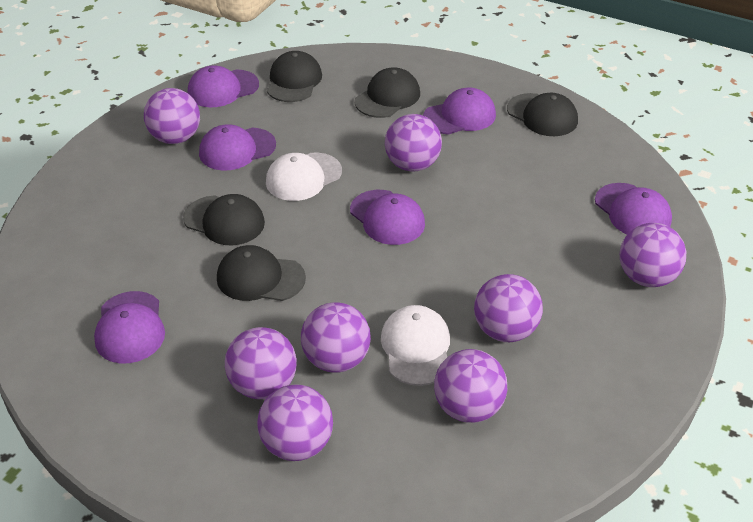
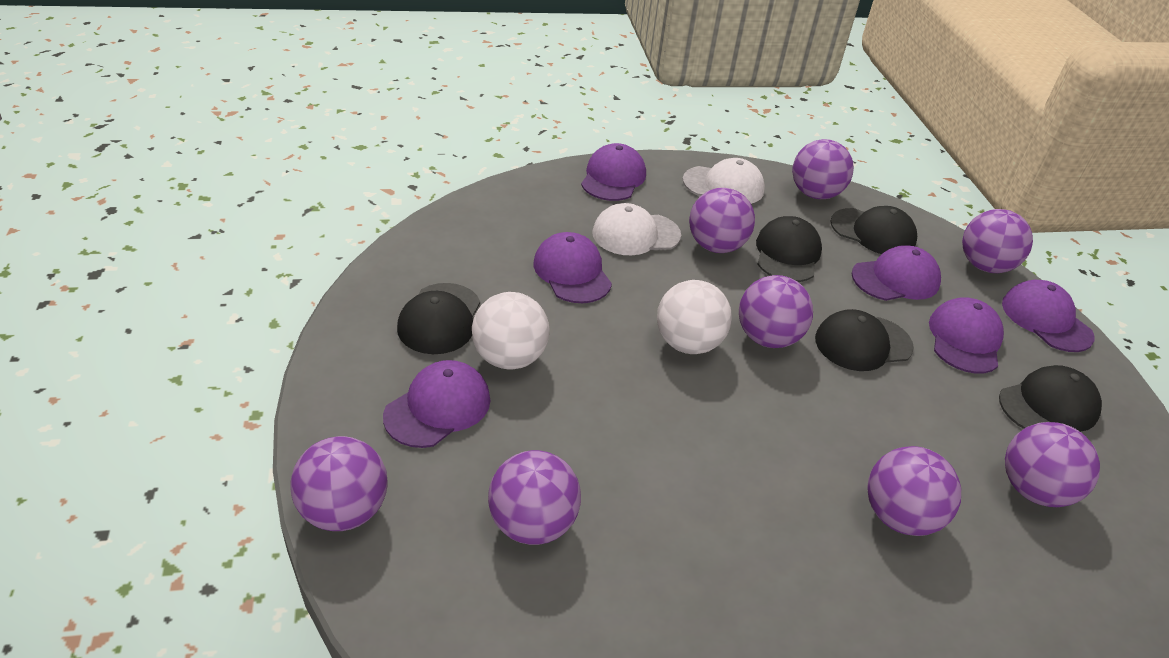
white ball: none = 0 -> [472,292,549,369] [657,280,732,354] = 2

